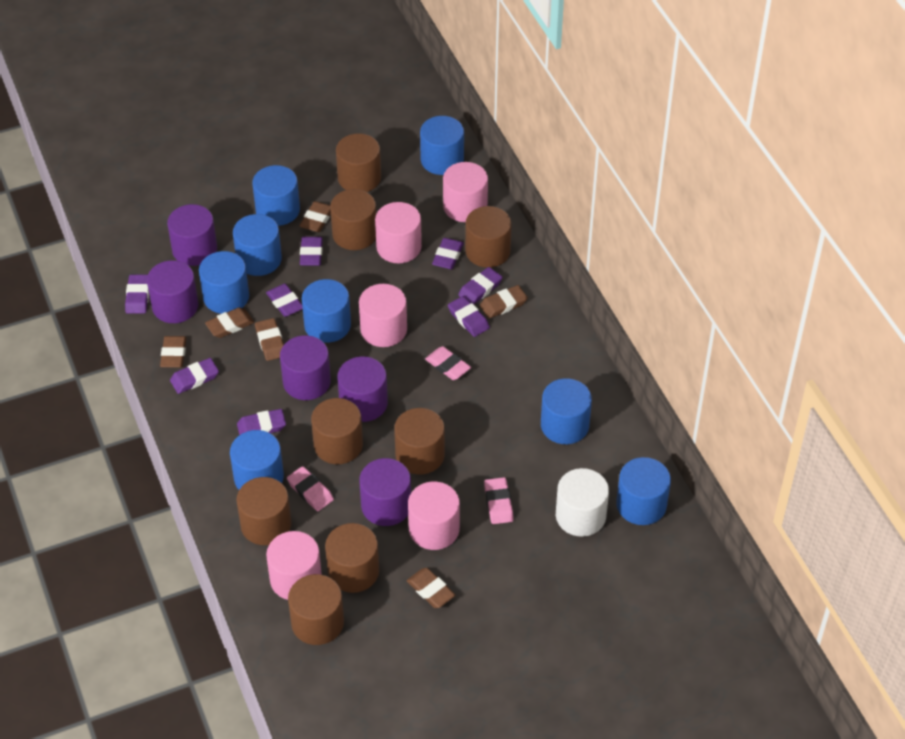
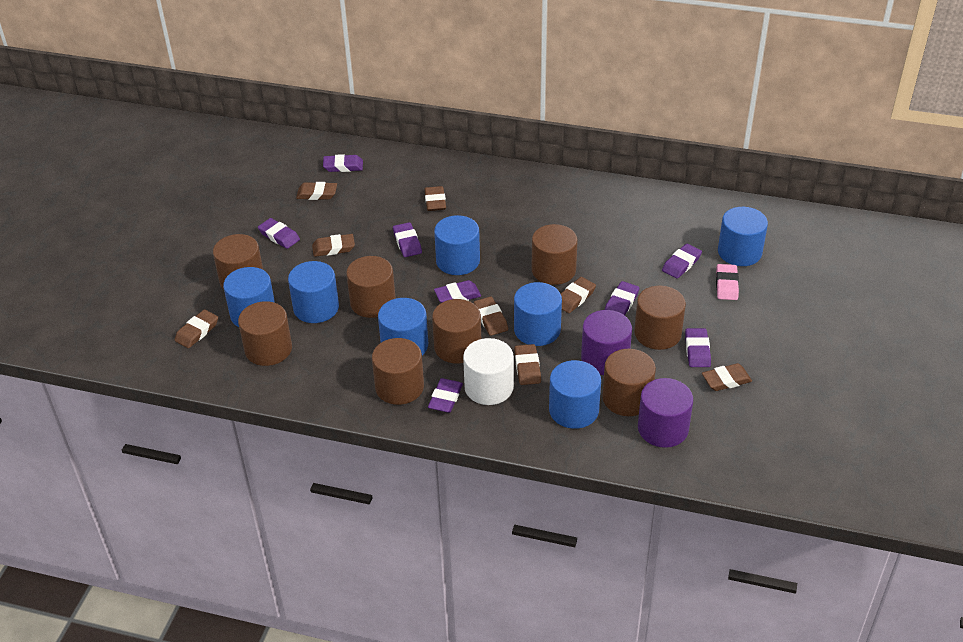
blue cylinder: [199,251,249,314] [230,430,284,490] [233,214,282,276] [252,165,300,226] [302,279,351,343] [420,116,464,175] [541,378,592,444] [616,457,671,525] = 8 -> [223,267,275,327] [288,261,339,323] [378,298,428,355] [434,215,480,275] [514,282,562,346] [549,360,601,429] [718,207,768,266] = 7
brown eraser: [160,336,186,368] [205,307,254,338] [255,318,284,361] [299,201,331,232] [407,568,456,608] [480,285,528,318] = 6 -> [175,309,218,348] [296,182,337,200] [312,234,355,257] [425,186,446,211] [474,296,508,336] [514,344,541,385] [561,277,596,313] [702,363,752,391] = 8
pink cylinder: [266,531,322,600] [359,284,407,347] [375,202,422,263] [408,482,460,550] [443,162,488,222] = 5 -> none = 0
pink eraser: [287,466,334,511] [425,346,471,380] [484,477,514,524] = 3 -> [716,264,739,300] = 1
purple cylinder: [147,260,199,323] [167,204,217,266] [280,335,331,400] [337,356,388,422] [359,458,411,526] = 5 -> [581,310,632,375] [638,378,693,448] = 2

